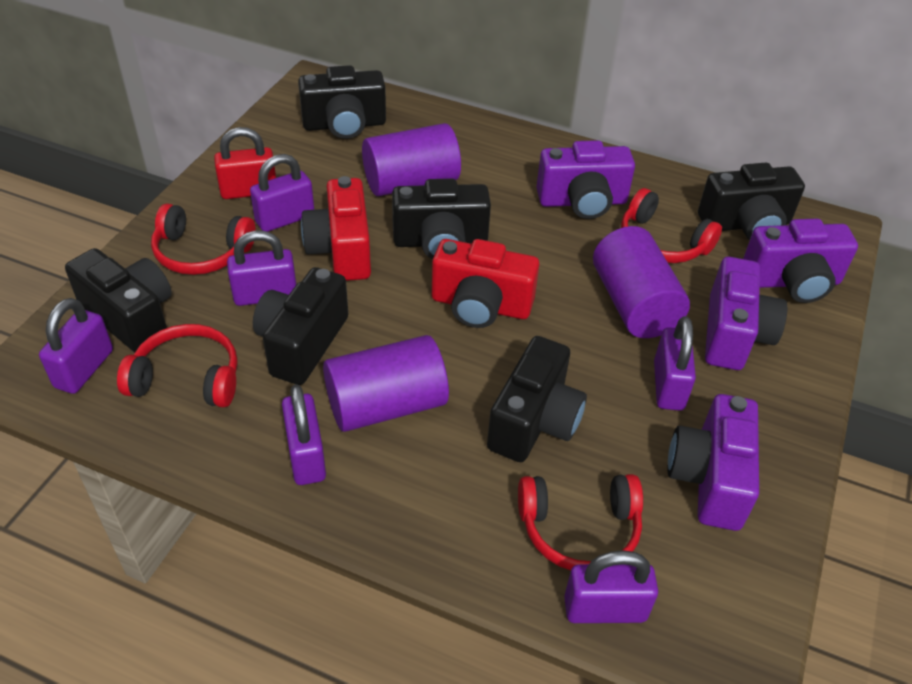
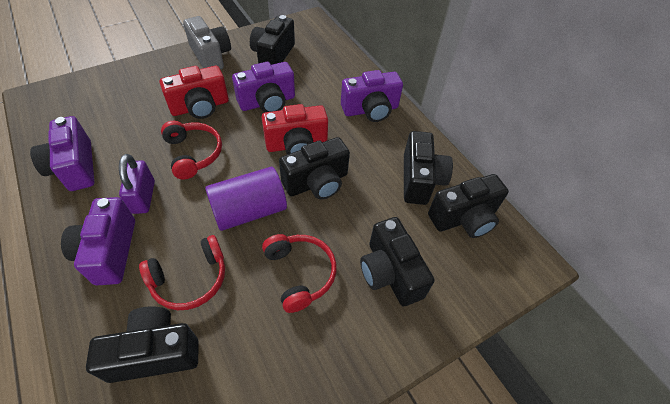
grey camera: none = 0 -> [183,16,231,69] = 1
purple cylinder: [323,335,449,432] [362,123,461,196] [593,226,690,338] = 3 -> [205,167,287,231] = 1
purple padlock: [39,298,113,394] [227,230,296,306] [250,154,314,232] [282,384,326,485] [564,550,658,623] [654,316,696,411] = 6 -> [119,154,155,214] = 1
red headphones: [117,324,238,407] [151,204,256,275] [518,474,643,570] [621,188,722,263] = 4 -> [139,235,225,310] [161,121,222,180] [262,234,336,313] = 3
red padlock: [214,127,276,199] = 1 -> none = 0

